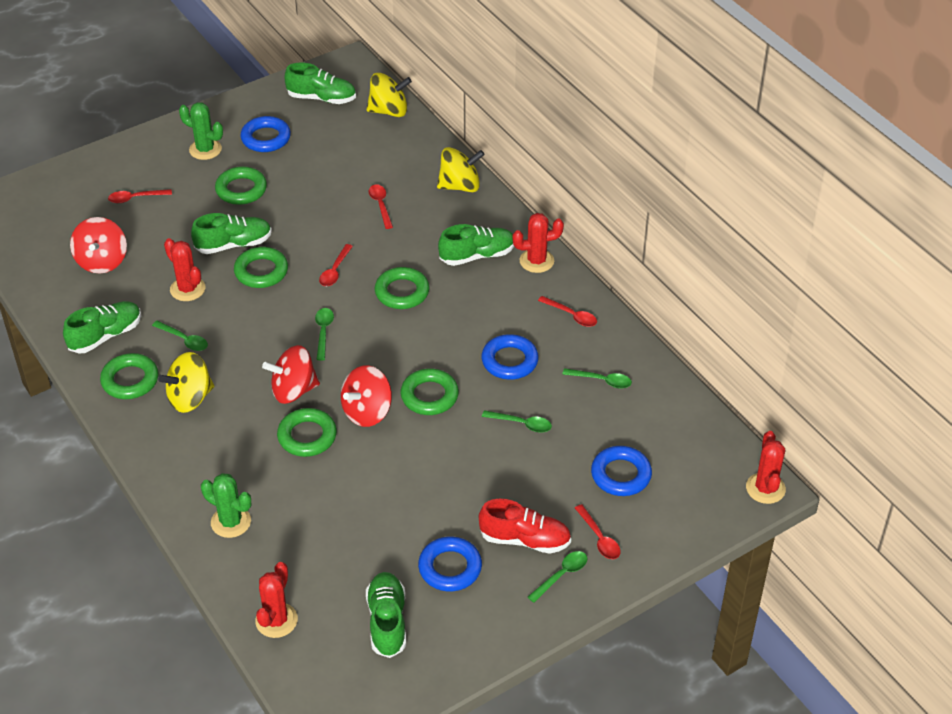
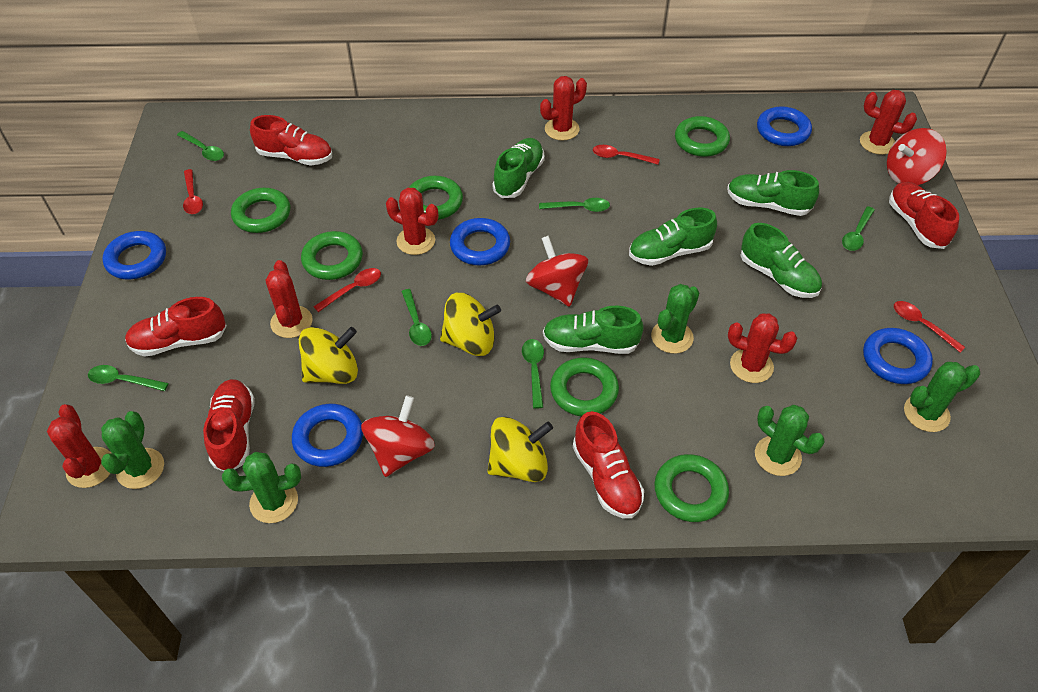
blue ring: [240,116,291,152] [418,536,482,592] [481,334,539,379] [591,446,652,496] = 4 -> [102,231,166,279] [292,404,363,467] [450,218,510,266] [757,106,812,146] [863,328,933,384] = 5
green cactus: [179,102,223,160] [201,473,251,538] = 2 -> [101,411,164,489] [222,452,301,523] [651,284,699,354] [755,405,825,476] [904,362,980,432] = 5
green spoon: [152,321,208,351] [315,308,334,360] [482,410,552,433] [528,551,588,603] [562,368,632,389] = 5 -> [88,365,169,391] [177,131,224,161] [401,289,432,346] [522,339,544,409] [539,198,610,212] [842,206,875,251] = 6
red cactus: [164,238,205,301] [255,562,298,638] [512,213,564,273] [746,431,786,504] = 4 -> [47,404,112,488] [266,260,313,338] [386,187,438,255] [540,76,587,141] [728,313,797,383] [860,90,917,155] = 6
red shoe: [479,499,571,553] = 1 -> [125,297,227,357] [203,379,255,471] [250,115,332,166] [573,411,644,519] [889,182,959,249] = 5
red spoon: [108,189,172,203] [319,244,353,286] [369,184,393,229] [538,296,597,327] [575,504,621,559] = 5 -> [183,169,203,214] [313,268,381,312] [593,145,660,165] [894,301,965,352] = 4

